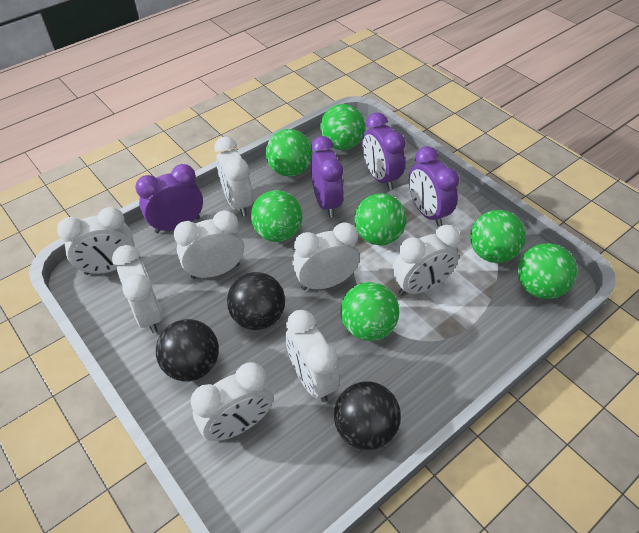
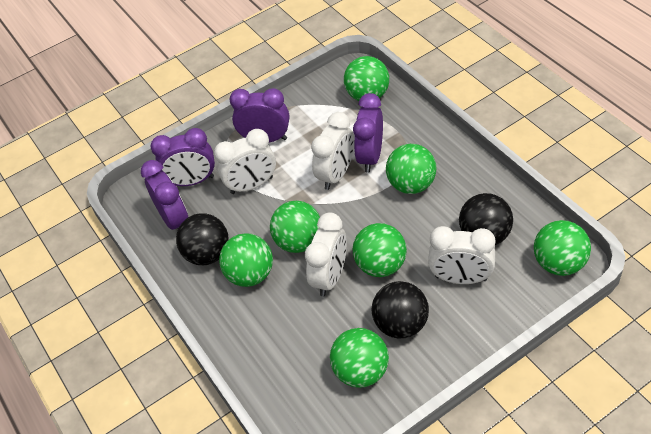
white clock: [57,207,135,275] [112,245,162,333] [174,210,244,279] [191,362,273,441] [214,136,253,216] [285,310,340,402] [292,222,359,290] [392,225,460,296] = 8 -> [214,129,276,194] [305,212,347,296] [311,112,354,190] [428,226,495,284] = 4

